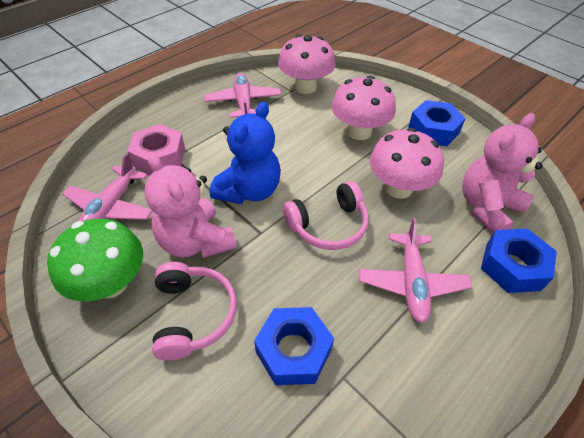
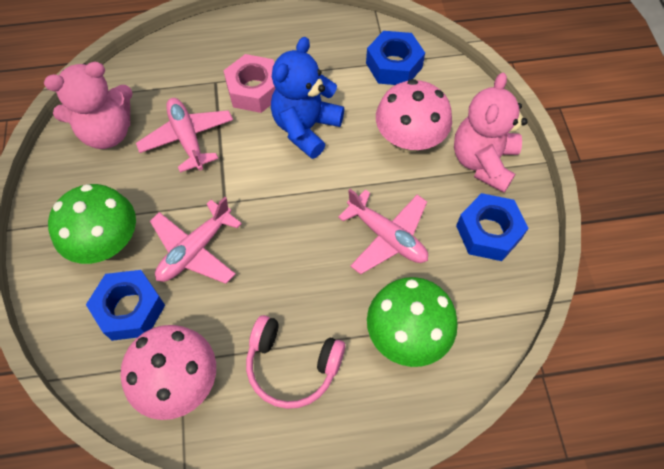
green mushroom: [47,219,143,301] = 1 -> [48,184,136,264] [367,277,458,367] = 2
pink headphones: [152,262,237,360] [283,181,369,250] = 2 -> [246,315,345,409] = 1
pink mushroom: [278,34,335,94] [331,76,396,140] [370,128,444,199] = 3 -> [120,325,216,420] [376,79,452,152] = 2

